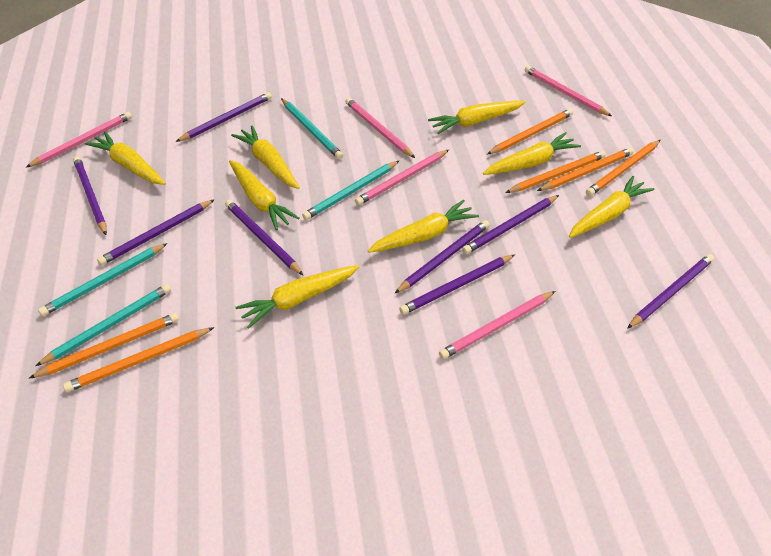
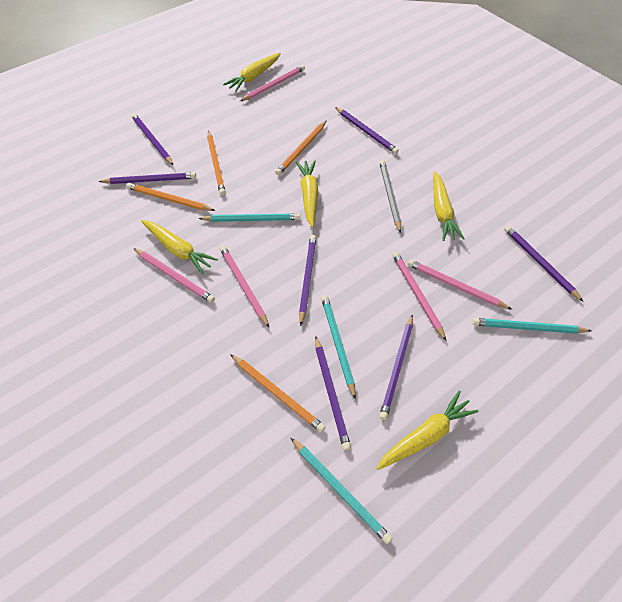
grey pencil: none = 0 -> [379,160,401,233] = 1
orange pencil: [28,313,179,379] [63,327,214,392] [487,109,573,154] [506,151,606,193] [537,147,634,191] [586,140,660,196] = 6 -> [126,183,215,211] [207,130,226,195] [230,354,326,432] [275,120,327,175] = 4
purple pencil: [73,156,107,235] [97,199,215,266] [176,92,272,142] [225,200,304,276] [394,220,490,294] [399,255,515,315] [462,195,559,254] [627,254,714,329] = 8 -> [98,172,196,184] [131,113,174,166] [299,235,316,326] [315,336,351,451] [335,107,399,154] [379,314,413,420] [504,225,583,302] = 7
yellow carrot: [85,132,166,185] [229,160,300,230] [231,125,300,189] [236,265,359,329] [368,200,479,253] [428,101,525,134] [483,132,581,175] [569,176,654,238] = 8 -> [141,220,218,275] [223,53,281,92] [296,160,319,228] [376,391,478,470] [433,171,465,241] = 5

